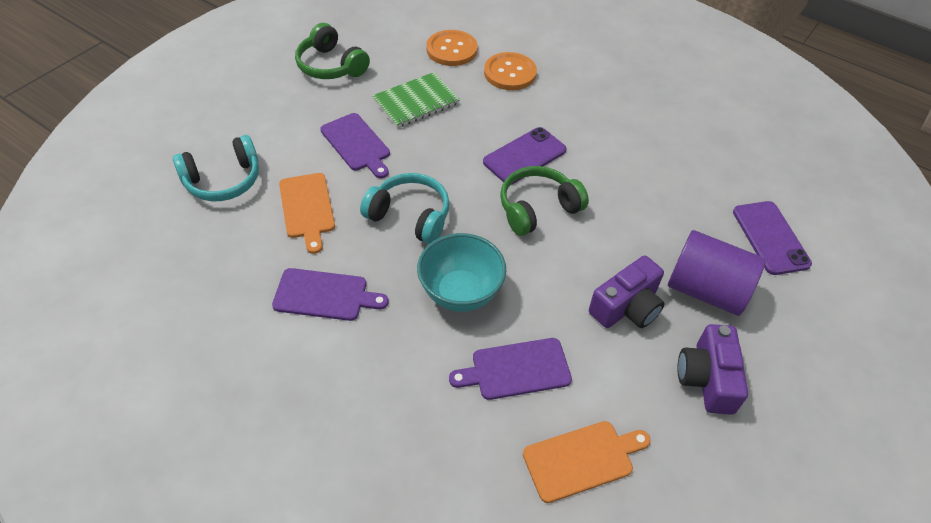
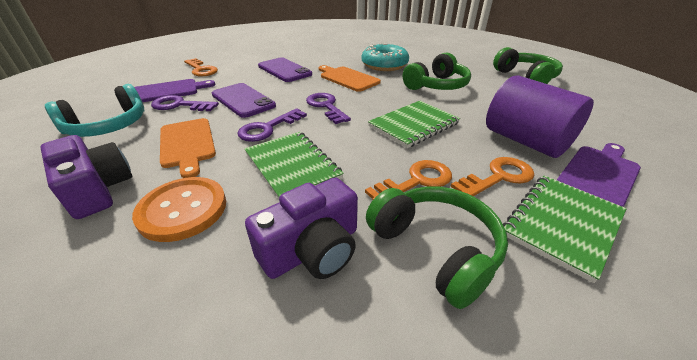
green headphones: [295,23,370,79] [500,166,589,236] = 2 -> [366,186,508,309] [403,52,471,90] [493,47,563,84] = 3
green notebook: [372,72,460,128] = 1 -> [244,132,344,199] [368,101,460,148] [503,176,626,283] = 3
orange button: [426,30,478,66] [484,52,537,90] = 2 -> [132,177,226,242] = 1
orange key: none = 0 -> [184,58,218,76] [365,160,452,201] [451,157,534,196] = 3
purple cutting board: [272,268,389,321] [320,113,390,178] [449,338,572,400] = 3 -> [134,79,215,102] [557,143,641,207] = 2
purple key: none = 0 -> [151,95,219,111] [237,108,307,142] [306,93,351,124] = 3
turquoise bowl: [417,233,506,312] = 1 -> none = 0
turquoise donut: none = 0 -> [361,43,409,71] = 1
turquoise headphones: [173,135,259,201] [360,173,450,244] = 2 -> [45,84,144,137] = 1

